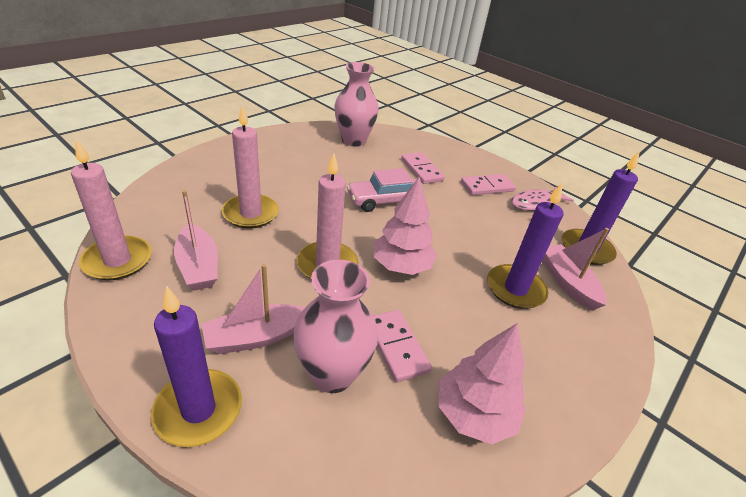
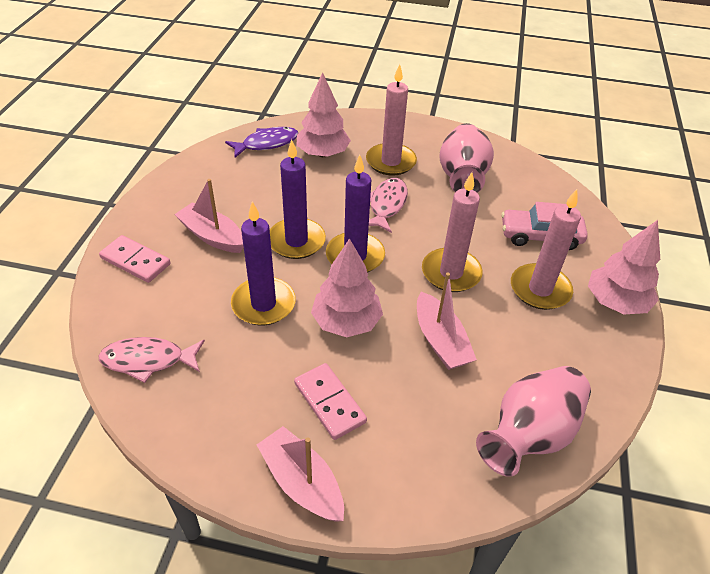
pink domino: [373,310,432,382] [401,152,445,184] [461,174,516,195] = 3 -> [99,235,171,283] [294,363,367,440] = 2
pink fish: [511,186,574,211] = 1 -> [98,337,205,383] [369,178,408,233] = 2
pink tree: [373,177,437,275] [439,323,526,444] = 2 -> [296,72,351,157] [311,238,383,337] [588,220,660,314] = 3
purple fish: none = 0 -> [225,127,298,158] = 1

